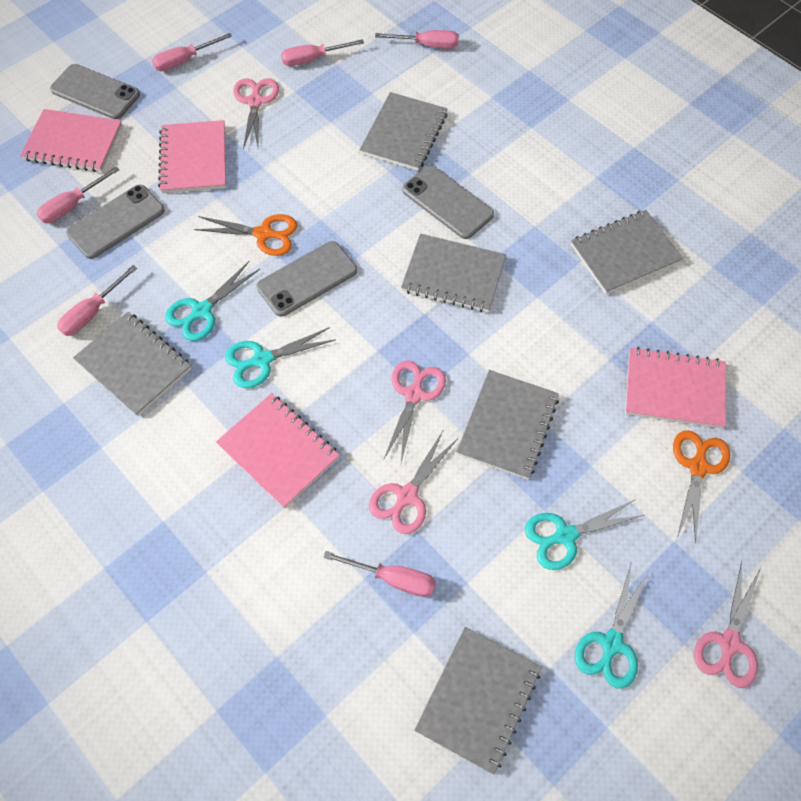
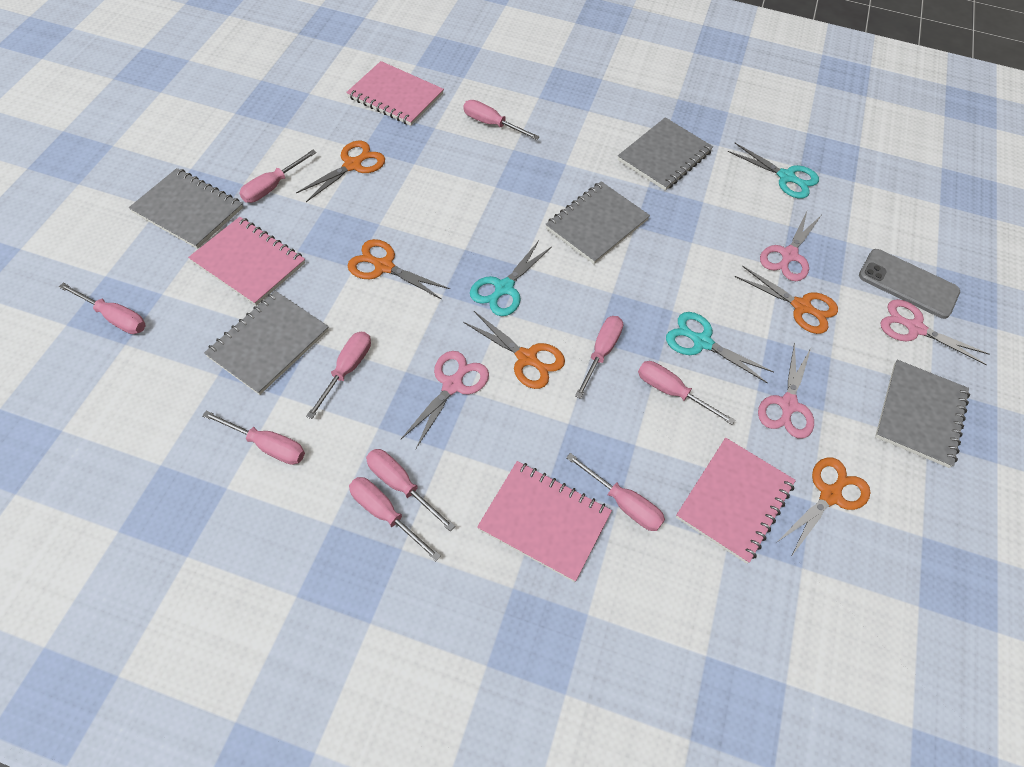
grey notebook: [73,312,191,416] [360,92,448,171] [401,234,506,312] [414,627,541,775] [457,370,559,480] [571,210,683,294] = 6 -> [129,168,243,249] [204,291,329,395] [546,181,650,264] [618,117,713,191] [875,360,970,468] = 5
grey phone: [50,64,140,119] [66,185,165,259] [257,241,357,317] [402,165,494,239] = 4 -> [859,249,960,319] = 1
orange scissors: [194,214,297,256] [673,430,730,543] = 2 -> [296,141,385,202] [348,239,450,299] [463,311,565,389] [735,266,838,334] [777,458,870,557] = 5
pink screwdriver: [37,167,119,223] [57,265,137,336] [152,33,232,71] [281,39,364,66] [323,551,436,597] [375,30,459,49] = 6 -> [59,283,146,334] [202,410,305,465] [240,150,317,203] [306,332,371,419] [349,477,441,561] [366,449,455,531] [464,100,540,140] [566,453,665,531] [575,316,623,399] [638,361,735,425] = 10
turquoise scissors: [165,261,260,341] [225,327,336,388] [525,499,644,570] [575,562,649,689] = 4 -> [470,241,552,316] [666,312,774,384] [728,143,819,199] = 3

